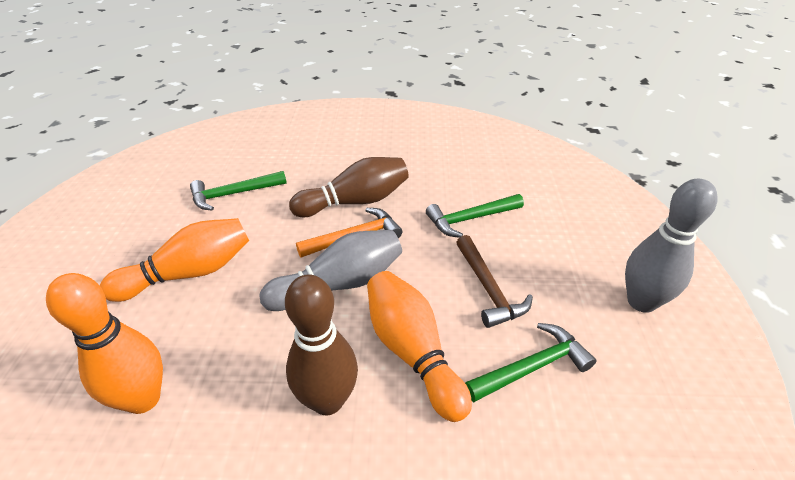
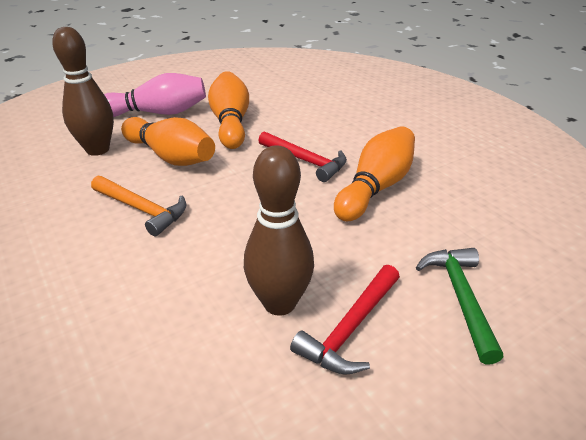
brown hammer: [456,235,533,328] = 1 -> none = 0
green hammer: [190,171,287,211] [426,194,524,238] [465,323,596,402] = 3 -> [416,248,503,365] = 1
grey bowling pin: [259,230,402,311] [625,179,718,313] = 2 -> none = 0
pink bowling pin: none = 0 -> [104,73,206,117] = 1
red hammer: none = 0 -> [258,131,347,182] [290,265,400,375] = 2

